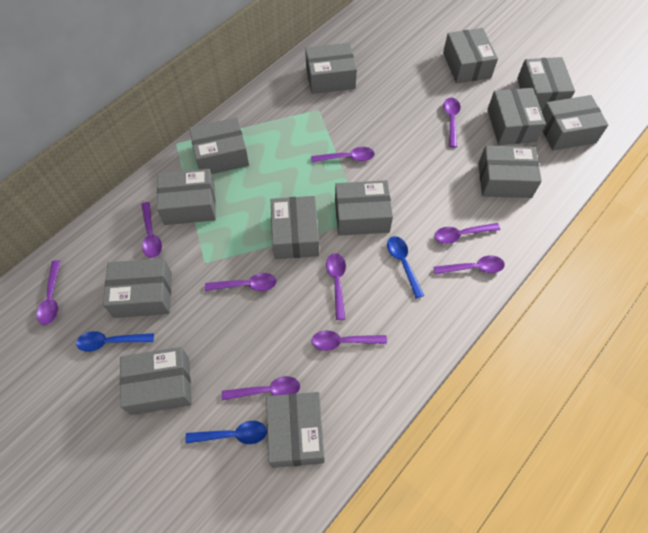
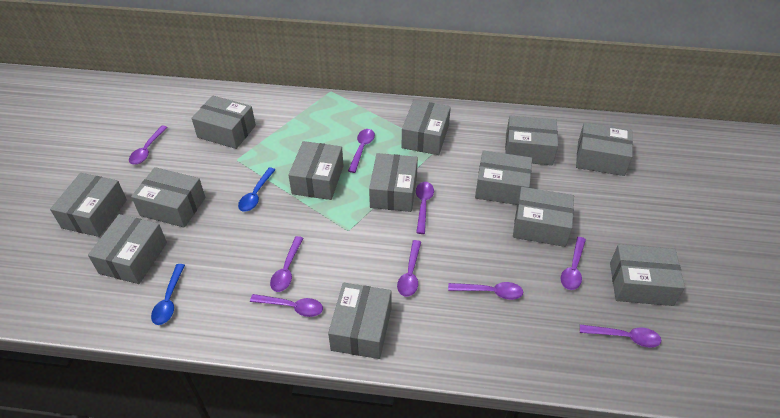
blue spoon: [76,331,154,352] [185,421,267,444] [387,236,424,299] = 3 -> [151,264,185,325] [238,167,275,212] = 2
purple spoon: [37,260,61,325] [141,202,162,258] [205,273,277,291] [222,376,300,401] [311,147,375,162] [312,330,387,351] [326,253,346,320] [434,223,500,244] [434,256,505,275] [443,97,460,148] = 10 -> [129,126,168,164] [250,294,323,317] [270,236,303,292] [348,129,375,173] [397,240,421,297] [416,182,434,234] [448,282,523,300] [561,237,586,290] [580,324,661,348] = 9

